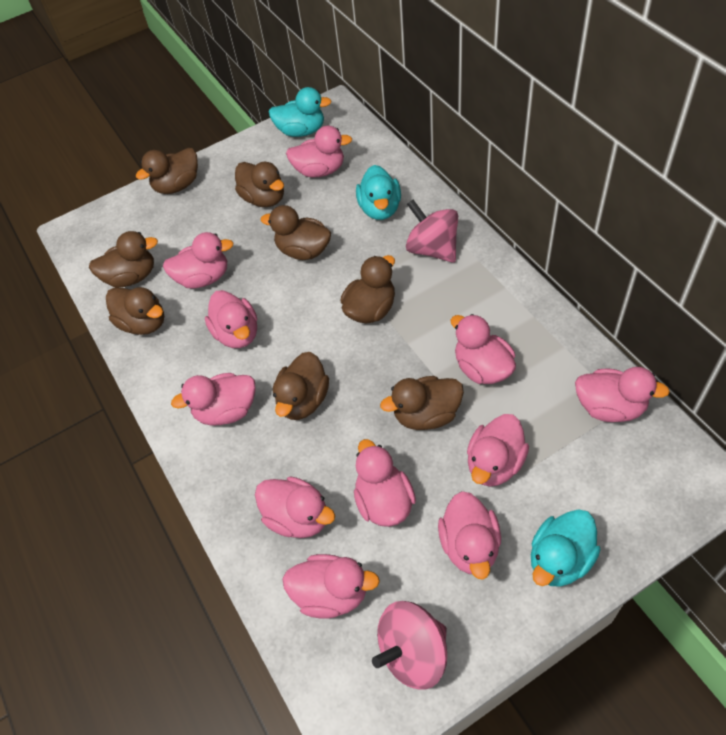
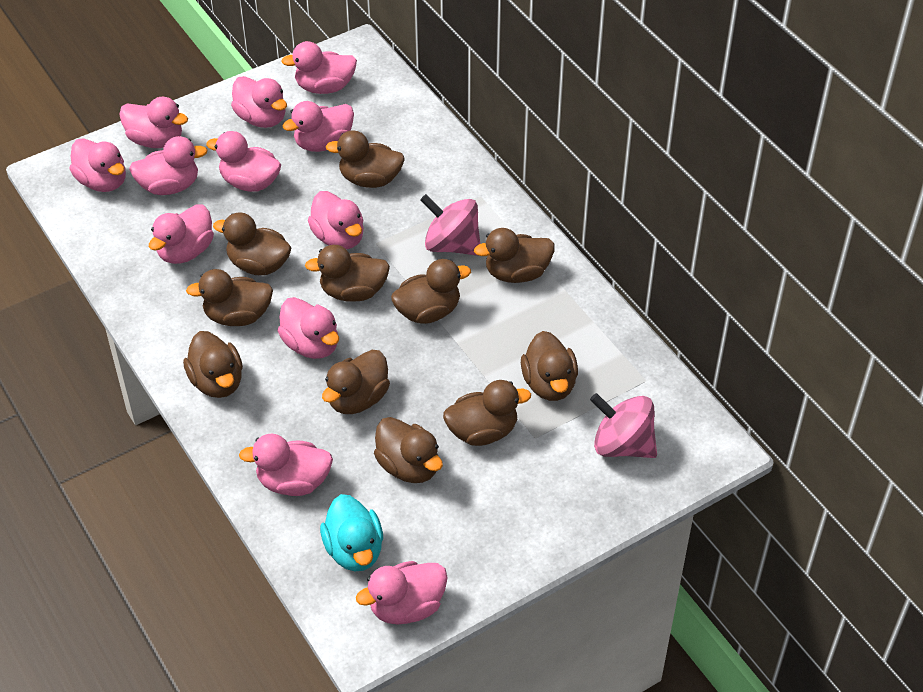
brown duck: [89,231,158,288] [106,287,164,335] [136,148,198,194] [235,162,284,207] [261,205,331,260] [273,352,329,420] [340,255,395,323] [380,376,464,430] = 8 -> [183,331,243,398] [186,269,273,326] [213,212,291,275] [305,245,390,302] [322,350,390,414] [326,130,405,188] [374,417,443,483] [391,259,471,324] [443,380,531,446] [474,228,555,283] [521,331,578,401] = 11
pink duck: [163,232,233,289] [171,373,255,426] [205,290,257,348] [255,476,335,538] [282,554,380,618] [286,126,352,177] [354,439,416,527] [438,491,501,580] [451,314,516,384] [467,414,529,486] [575,367,670,422] = 11 -> [69,138,126,192] [119,97,188,148] [129,136,208,195] [149,204,214,264] [206,131,281,192] [231,76,287,128] [239,434,333,496] [278,297,339,359] [281,41,357,94] [282,101,354,152] [308,191,364,249] [356,561,448,625] = 12
turquoise duck: [269,87,332,137] [356,165,401,220] [531,509,601,587] = 3 -> [320,494,383,571] = 1

